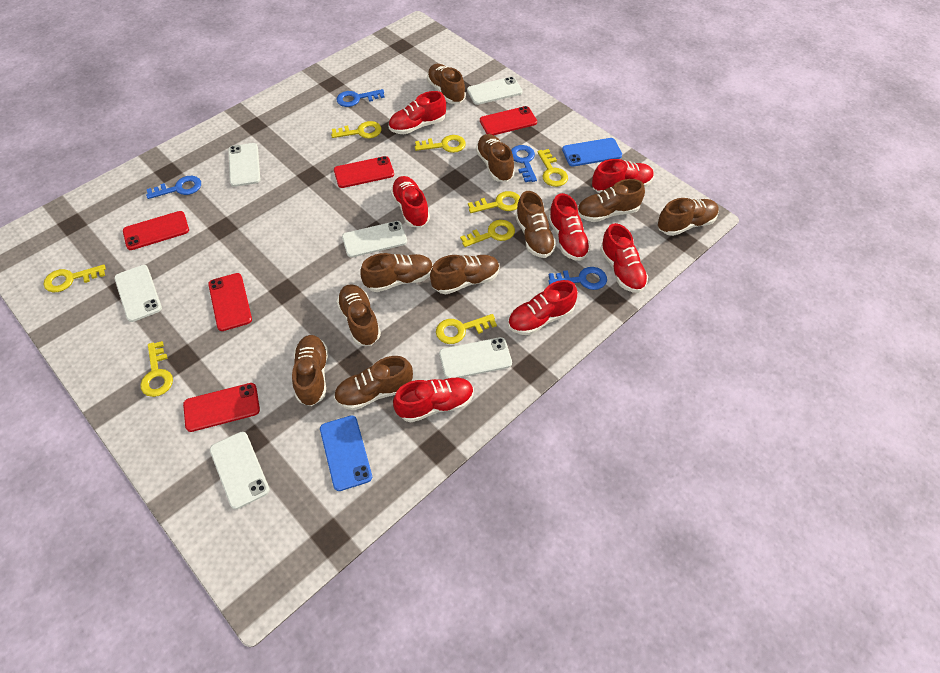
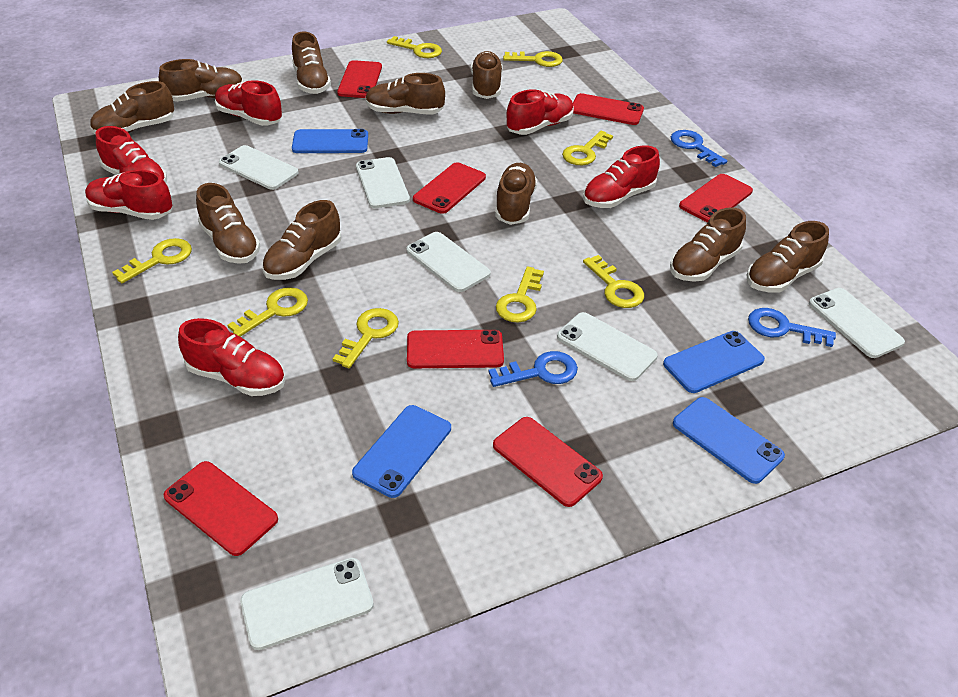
blue key: [146,176,201,199] [337,89,385,107] [511,145,537,182] [548,267,607,290] = 4 -> [489,351,578,387] [671,130,727,167] [748,308,836,347] = 3
blue phone: [320,415,372,491] [562,138,622,167] = 2 -> [292,129,368,153] [352,405,451,498] [663,331,765,393] [673,397,785,484] = 4
red phone: [123,211,189,250] [183,383,260,432] [208,273,252,331] [334,156,394,188] [480,106,537,135] = 5 -> [164,461,278,556] [337,60,382,98] [407,330,504,368] [413,162,486,214] [493,417,603,507] [573,93,644,125] [679,174,753,223] = 7
red shoe: [389,91,446,134] [391,176,430,227] [393,377,474,423] [508,280,577,335] [548,193,591,261] [592,159,654,193] [600,223,648,293] = 7 -> [85,170,172,220] [96,126,167,183] [178,318,285,396] [215,80,282,126] [506,89,574,135] [583,146,660,208] = 6

